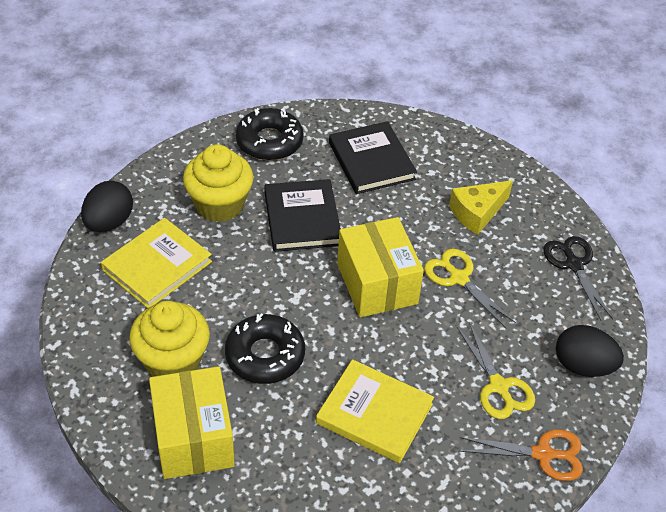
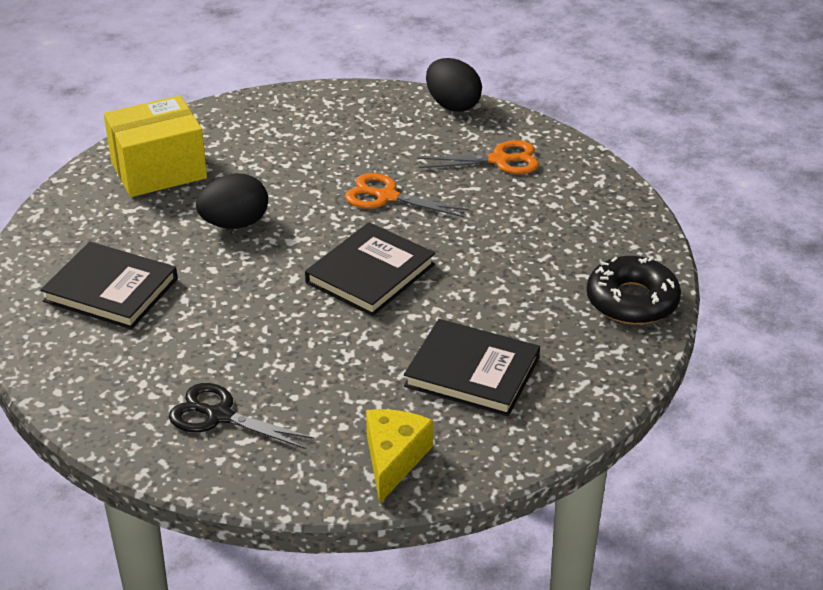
black book: [264,179,341,252] [329,121,417,194] = 2 -> [41,242,178,329] [305,222,435,316] [404,319,540,416] = 3
black donut: [225,313,305,384] [236,108,304,161] = 2 -> [586,256,681,325] = 1
orange scissors: [459,429,583,481] = 1 -> [345,173,470,217] [417,140,539,174] = 2
yellow book: [101,218,212,308] [316,359,434,463] = 2 -> none = 0
yellow box: [149,366,235,479] [337,217,424,317] = 2 -> [104,95,207,197] = 1
yellow cupcake: [129,301,210,377] [183,144,253,222] = 2 -> none = 0
yellow scissors: [424,249,516,328] [457,322,535,419] = 2 -> none = 0

